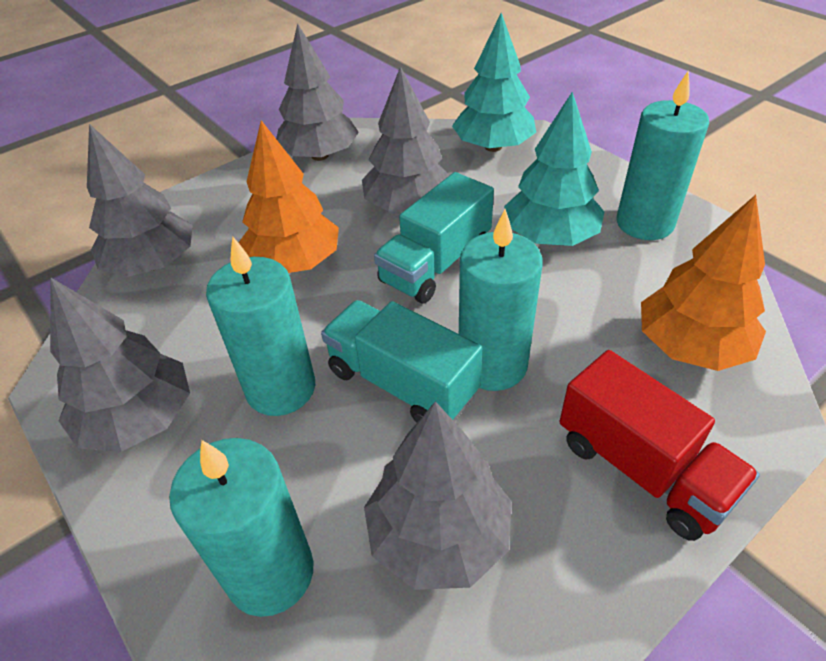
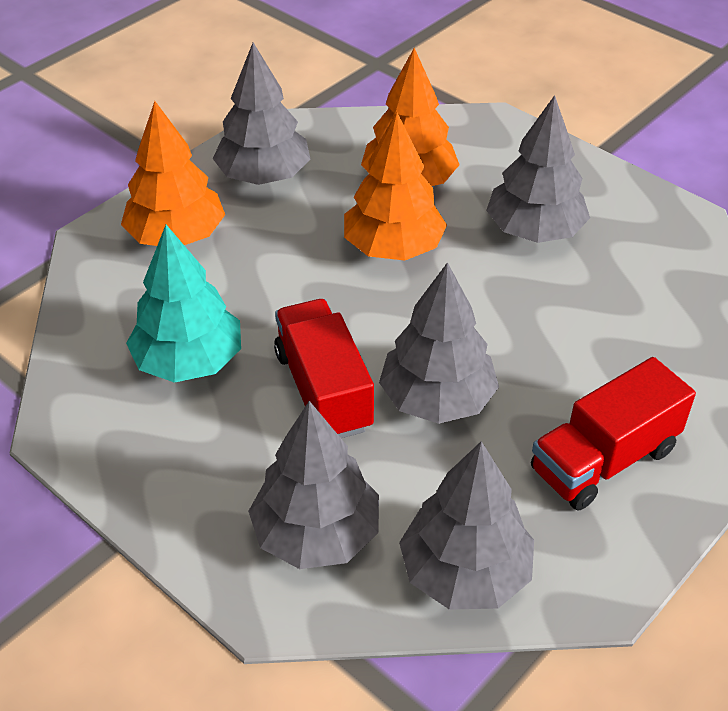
orange tree: [238,120,339,273] [641,195,766,371] = 2 -> [121,101,225,246] [344,112,447,261] [361,48,459,186] = 3
red truck: [559,350,760,541] = 1 -> [274,299,374,438] [531,357,696,511] = 2
turquoise candle: [169,438,313,617] [206,237,315,416] [459,209,543,391] [616,70,709,240] = 4 -> none = 0
turquoise tree: [452,13,536,152] [504,92,605,246] = 2 -> [126,225,241,383] = 1
turquoise truck: [321,300,483,422] [374,172,494,303] = 2 -> none = 0

